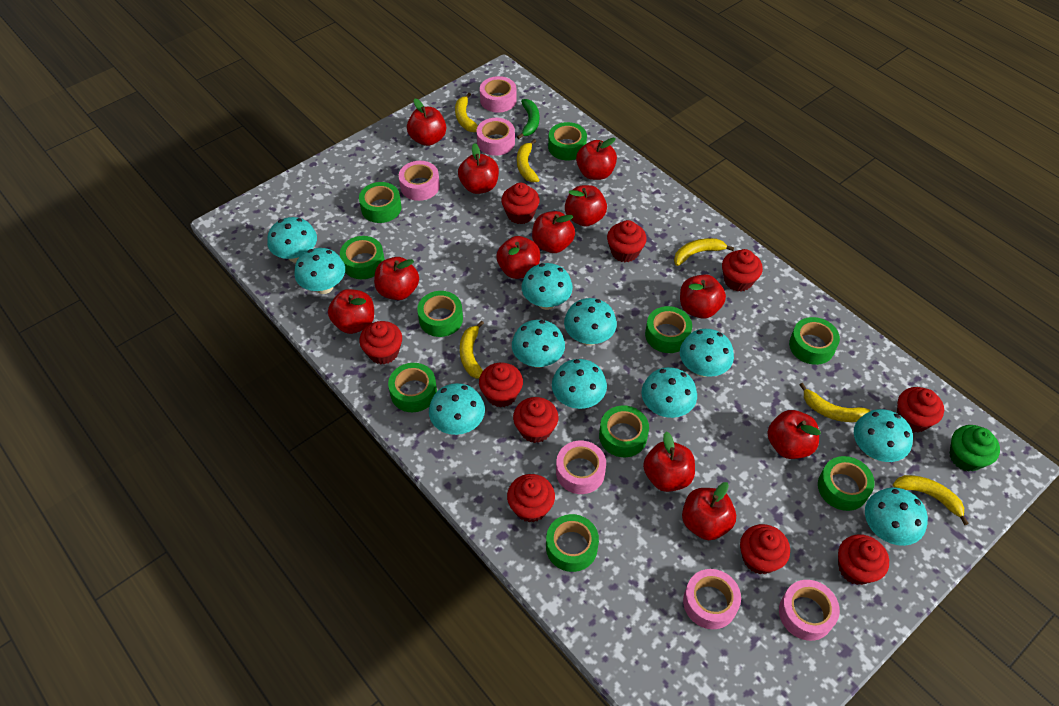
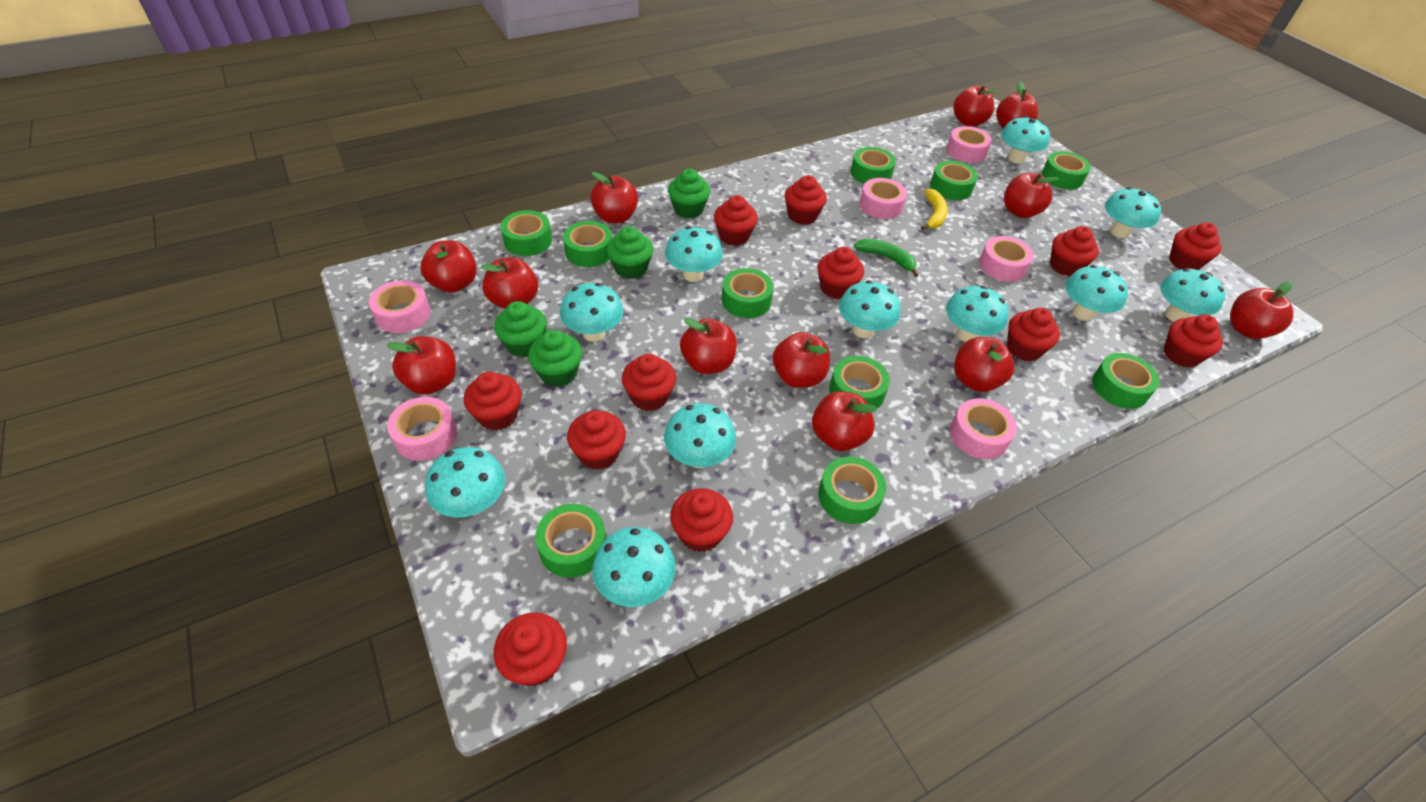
green cupcake: [950,425,1000,472] = 1 -> [494,301,547,357] [528,330,582,387] [607,226,653,279] [668,169,710,218] = 4
red cupcake: [359,321,402,365] [479,363,523,407] [501,183,540,224] [507,474,555,522] [513,397,559,443] [607,220,647,262] [722,249,763,292] [740,524,790,574] [838,534,889,585] [897,387,944,433] = 10 -> [464,372,521,431] [494,612,567,686] [567,410,626,470] [622,354,676,411] [670,488,733,552] [714,195,758,246] [785,175,827,225] [818,247,864,299] [1007,308,1060,361] [1050,226,1099,276] [1164,314,1223,367] [1169,222,1222,270] = 12
yellow banana: [455,93,478,132] [460,321,484,378] [517,139,539,182] [674,238,734,266] [799,383,870,422] [893,475,969,525] = 6 -> [921,189,948,230] = 1

